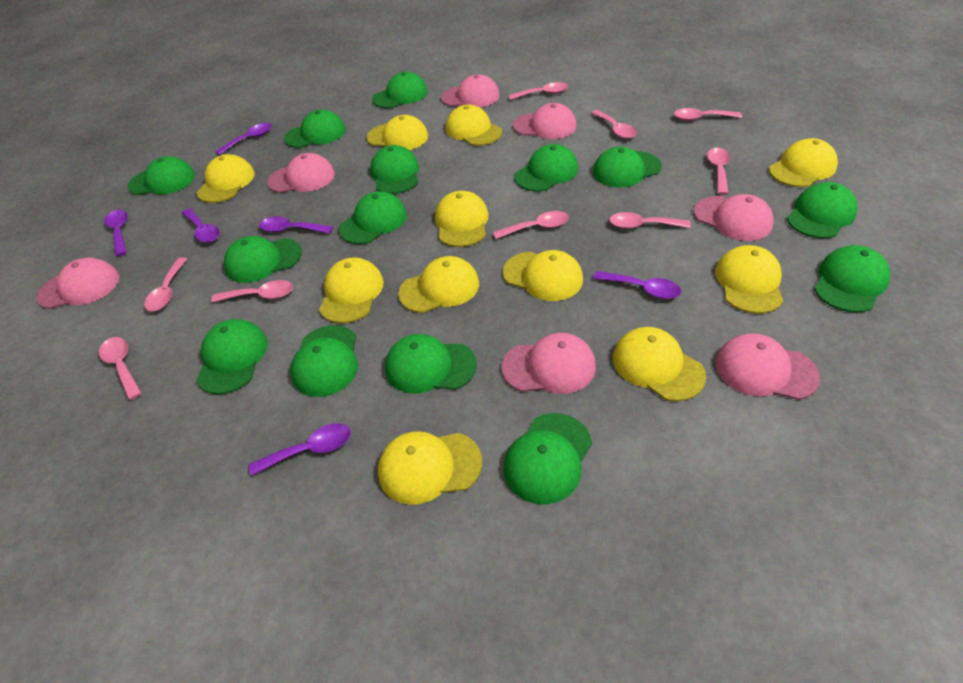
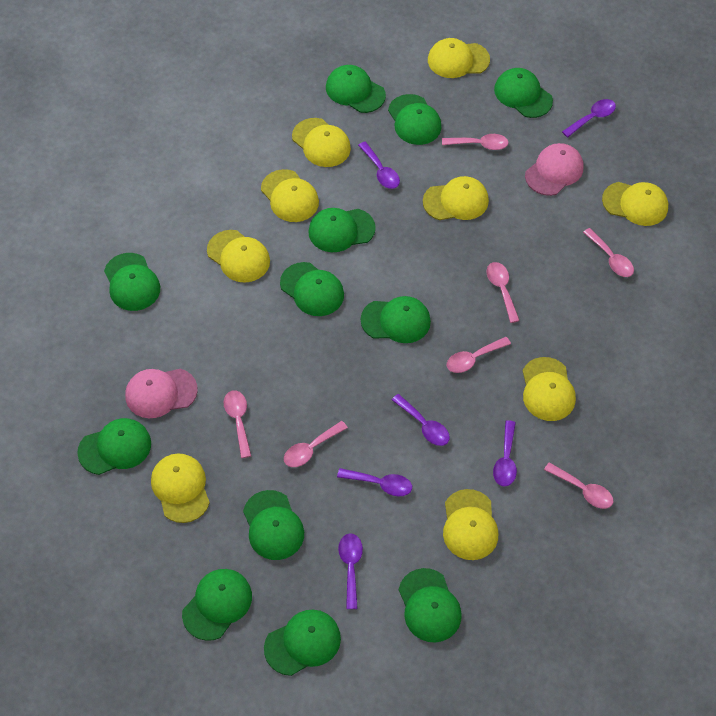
green cap: [127,156,195,195] [196,319,268,394] [224,236,302,283] [284,109,346,148] [291,325,358,397] [339,191,407,244] [370,145,419,194] [372,72,428,109] [385,334,477,394] [503,413,592,504] [514,144,578,192] [593,146,662,188] [787,182,858,238] [814,245,890,313] = 14 -> [77,418,151,475] [104,253,160,311] [182,569,252,641] [243,490,304,560] [264,610,341,676] [280,262,344,316] [308,208,376,252] [326,65,386,113] [361,296,431,343] [388,94,441,145] [399,568,462,643] [494,68,553,118] = 12
pink cap: [36,258,119,309] [267,153,335,193] [441,74,500,107] [502,333,596,394] [513,103,577,139] [694,194,774,241] [716,333,820,400] = 7 -> [125,369,198,418] [525,143,584,196] = 2
pink spoon: [99,337,142,400] [144,257,187,311] [211,280,293,303] [493,211,569,239] [508,82,568,100] [591,110,637,139] [609,212,691,229] [674,108,742,121] [707,148,730,195] = 9 -> [224,390,251,458] [284,421,348,467] [442,134,509,150] [447,337,511,373] [487,262,520,323] [544,462,613,509] [583,228,634,277] = 7
yellow cap: [196,154,255,203] [319,257,384,323] [367,115,428,150] [378,431,482,505] [398,256,479,313] [435,191,489,247] [446,104,502,146] [503,250,583,301] [613,327,706,401] [715,245,783,314] [769,138,838,187] = 11 -> [151,453,210,523] [207,230,270,283] [261,169,319,222] [292,118,351,167] [423,176,489,220] [428,38,490,78] [443,489,498,560] [523,357,576,421] [602,182,668,226] = 9

